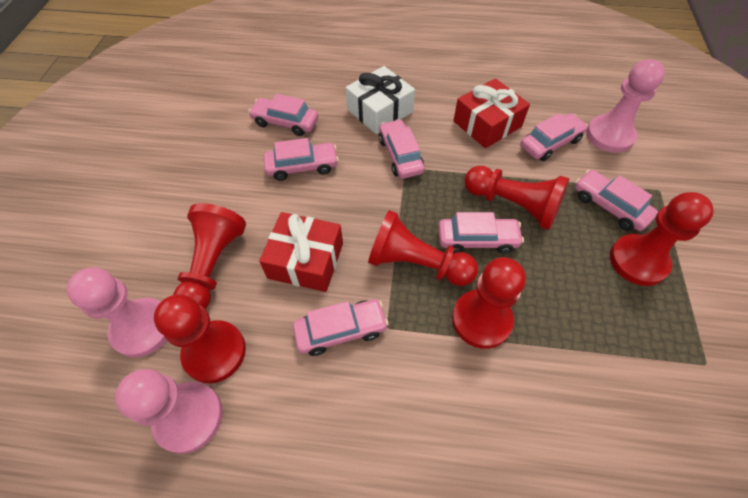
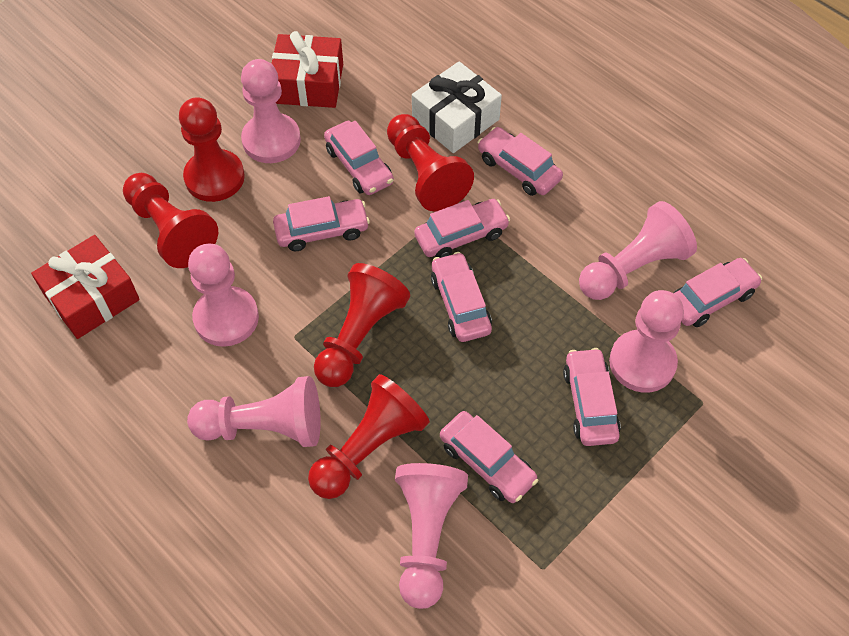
pink car: [248,94,318,136] [264,138,339,181] [293,299,389,356] [379,119,425,179] [438,212,524,254] [520,113,588,161] [575,169,658,231] = 7 -> [273,196,370,251] [324,121,394,195] [414,199,510,258] [431,252,492,342] [440,411,538,503] [478,127,563,196] [563,348,621,446] [674,258,762,327] = 8
pink pawn: [67,267,167,358] [115,369,223,454] [586,59,665,153] = 3 -> [187,376,321,447] [188,244,259,347] [241,59,301,163] [395,463,468,609] [579,201,697,300] [609,290,684,393] = 6
red pawn: [154,294,246,383] [173,203,246,309] [368,210,478,286] [452,257,526,349] [464,166,569,230] [610,192,714,286] = 6 -> [123,173,218,268] [179,97,245,202] [308,374,430,499] [314,263,410,387] [387,114,474,212] = 5

